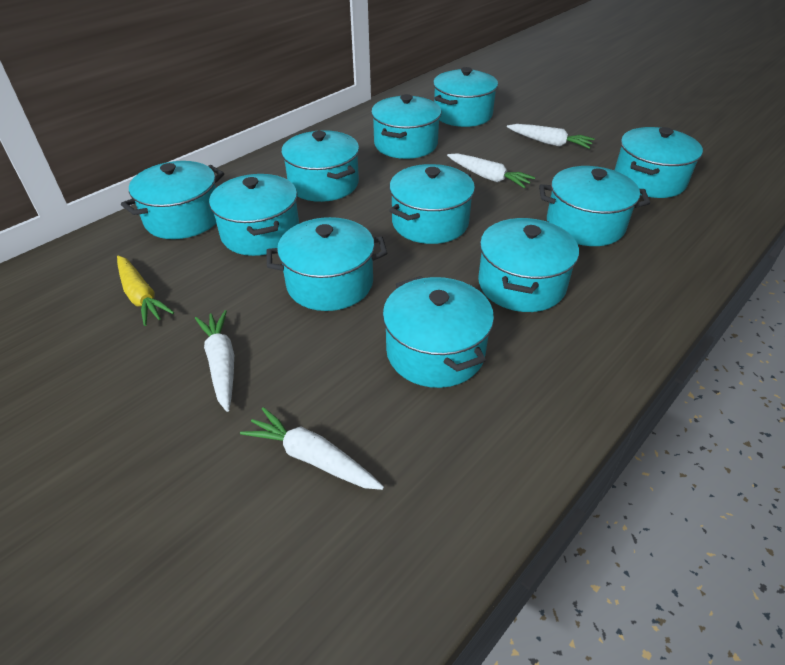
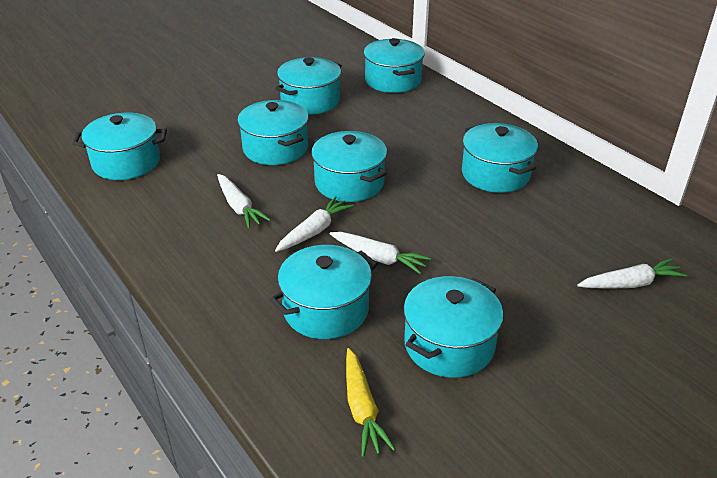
turquoise pot: [121,161,224,239] [209,174,299,256] [266,217,387,311] [281,130,359,202] [371,94,441,159] [383,276,494,388] [389,164,475,244] [433,67,498,127] [478,218,579,312] [539,166,650,246] [614,127,703,198] = 11 -> [73,113,167,180] [237,100,309,165] [270,245,377,339] [275,57,342,115] [311,131,387,202] [364,38,425,93] [403,276,503,378] [462,123,538,193] = 8

